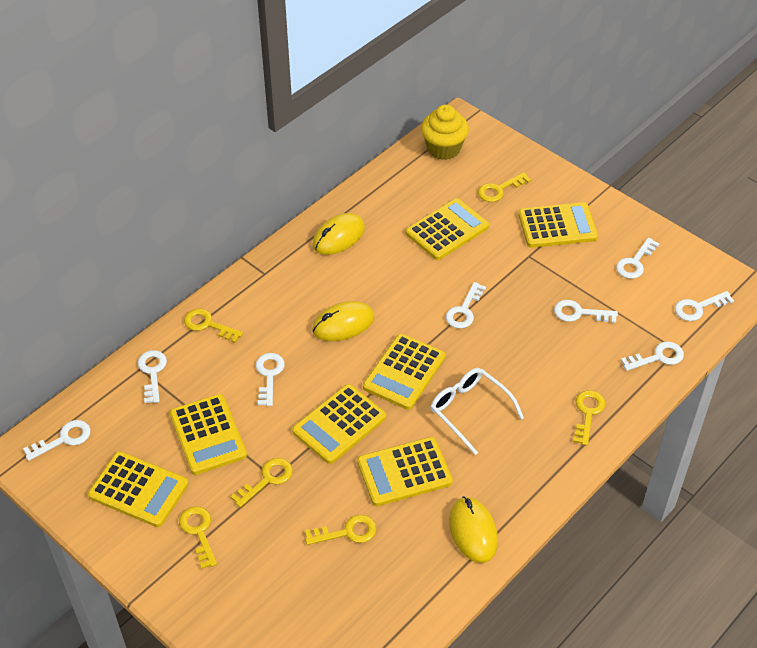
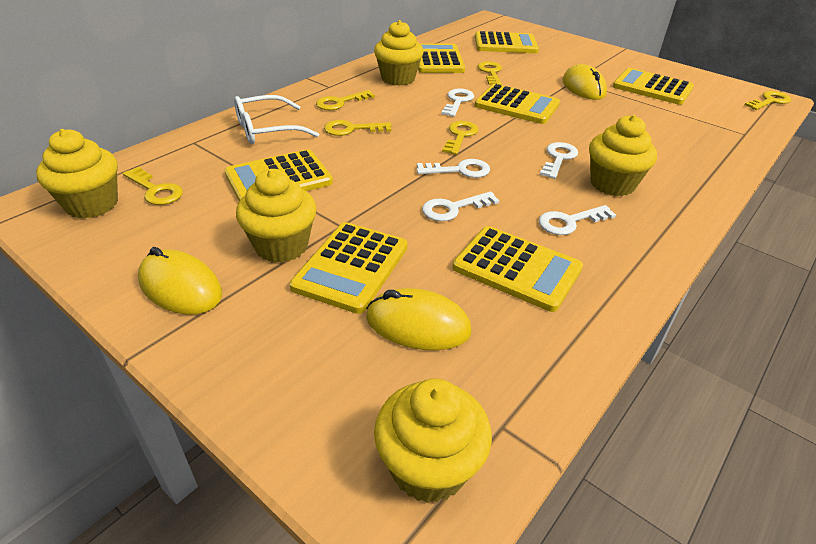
white key: [23,420,90,461] [138,350,167,403] [256,353,285,406] [446,282,486,329] [554,300,618,323] [616,238,660,279] [621,342,684,371] [675,291,734,321] = 8 -> [417,159,490,178] [422,191,499,221] [441,89,474,117] [539,205,616,235] [540,142,578,179] = 5
yellow cupcake: [421,105,469,160] = 1 -> [36,129,118,218] [236,169,317,263] [374,20,424,86] [374,378,492,503] [589,115,657,196] = 5

